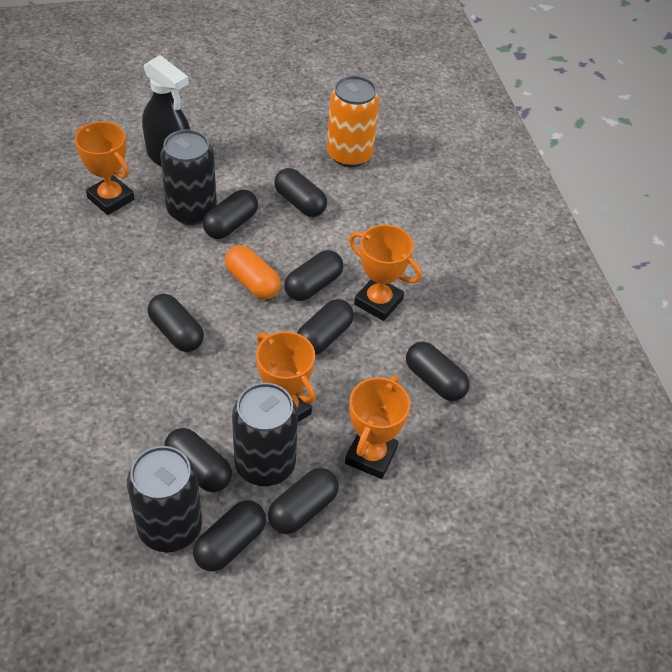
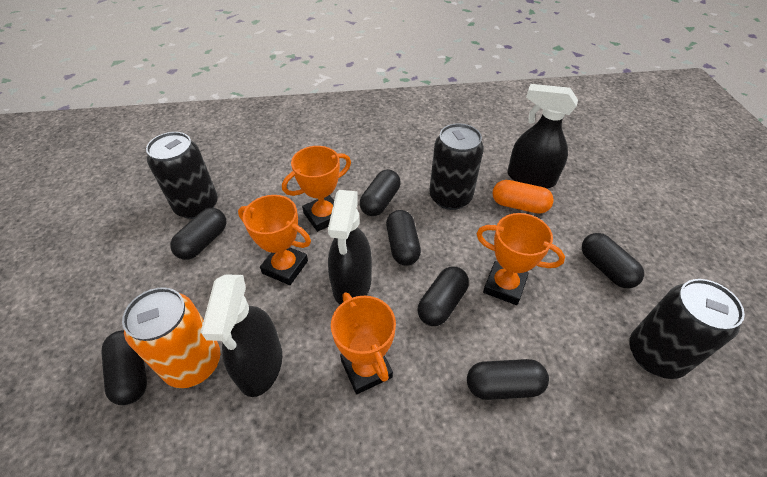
black capsule: [148,294,204,352] [164,428,232,492] [193,500,266,572] [203,189,258,239] [268,468,339,534] [274,168,327,217] [284,250,343,301] [297,299,354,355] [406,342,470,401] = 9 -> [101,330,147,405] [170,208,227,260] [360,169,401,216] [386,210,421,266] [417,266,469,326] [467,359,549,400] [582,233,644,288] = 7
black spray bottle: [142,55,190,167] = 1 -> [201,274,282,397] [328,190,372,305] [507,84,578,188] = 3

